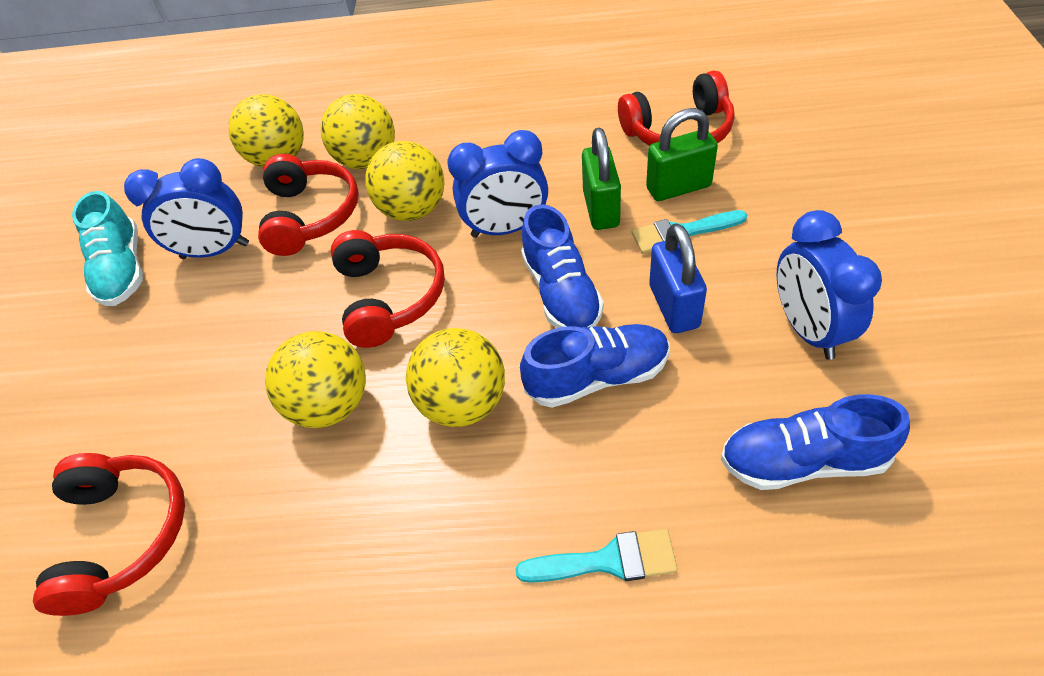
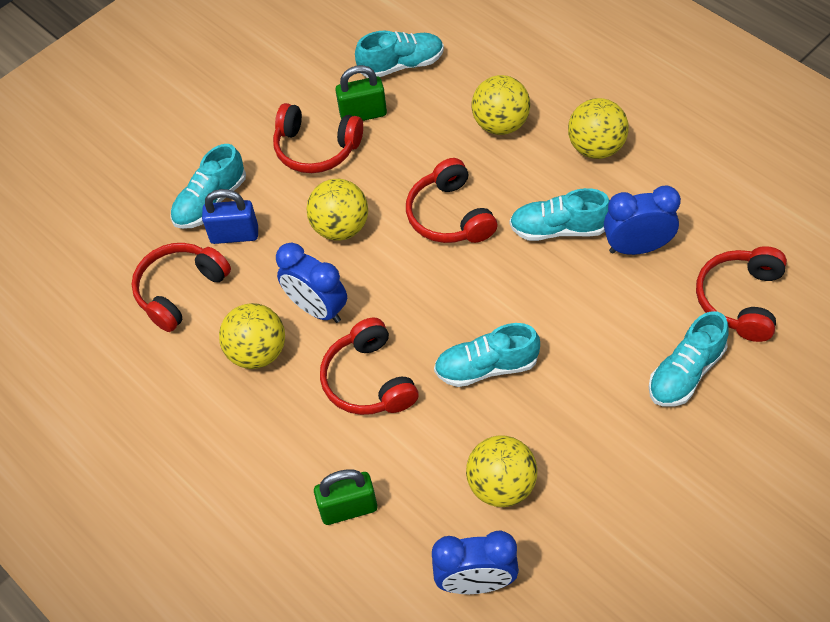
blue shoe: [520,324,669,408] [521,204,604,328] [721,394,910,490] = 3 -> none = 0
red headphones: [33,453,185,616] [258,154,359,256] [331,230,445,348] [618,70,735,146] = 4 -> [131,243,231,332] [273,103,363,173] [320,318,419,415] [406,158,497,243] [696,246,787,342] = 5
turquoise brush: [515,529,678,583] [632,210,747,254] = 2 -> none = 0
turquoise shoe: [72,191,143,306] = 1 -> [171,144,246,229] [355,31,444,78] [434,323,540,387] [510,188,610,241] [649,311,729,407] = 5

